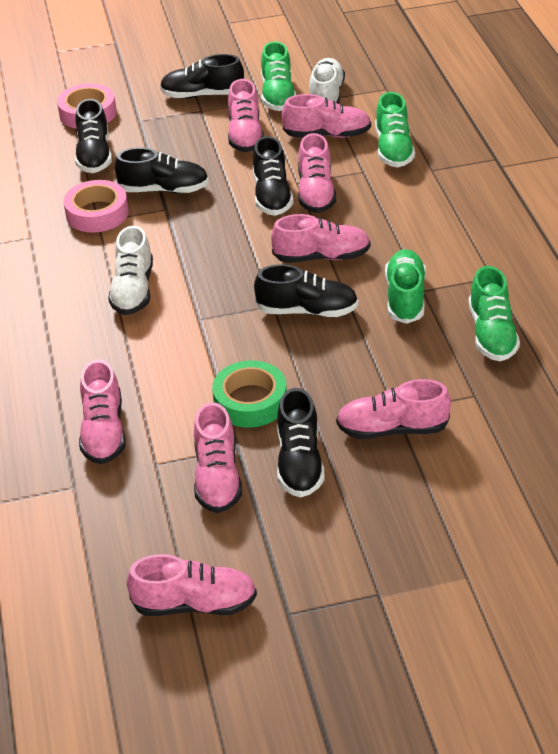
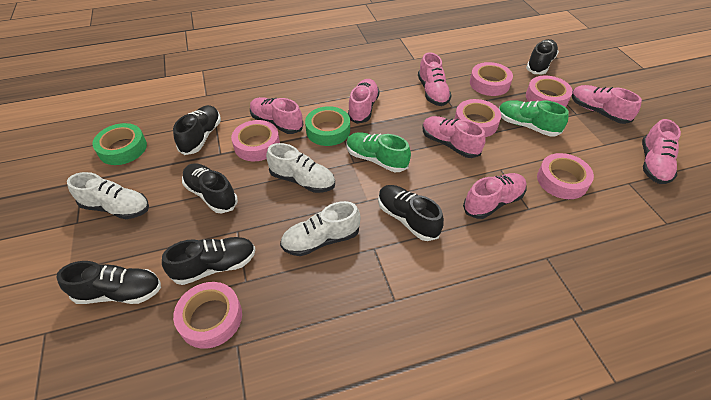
green shoe: [261,41,296,111] [375,92,415,168] [385,249,426,324] [469,266,520,361] = 4 -> [346,132,411,172] [499,100,569,137] = 2
green tape: [212,360,287,428] = 1 -> [92,123,147,165] [305,106,350,146] = 2
pink shoe: [79,360,126,464] [127,554,257,616] [194,402,242,513] [228,79,264,152] [271,214,371,263] [282,94,371,138] [298,133,336,213] [336,379,451,439] = 8 -> [250,97,303,134] [348,79,380,124] [418,52,452,106] [422,116,486,158] [463,173,527,219] [571,85,642,124] [642,119,681,184] = 7
pink tape: [57,83,117,129] [63,180,129,233] = 2 -> [173,282,242,349] [231,120,280,161] [455,99,501,137] [470,62,513,96] [526,76,573,107] [537,153,594,199] = 6
white shoe: [108,226,153,315] [309,58,345,104] = 2 -> [67,172,149,219] [266,143,335,193] [280,201,361,256] = 3

